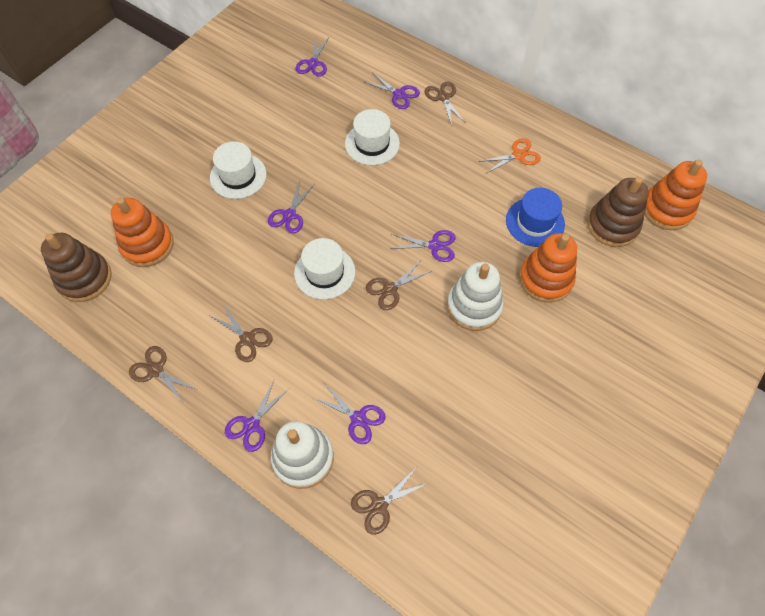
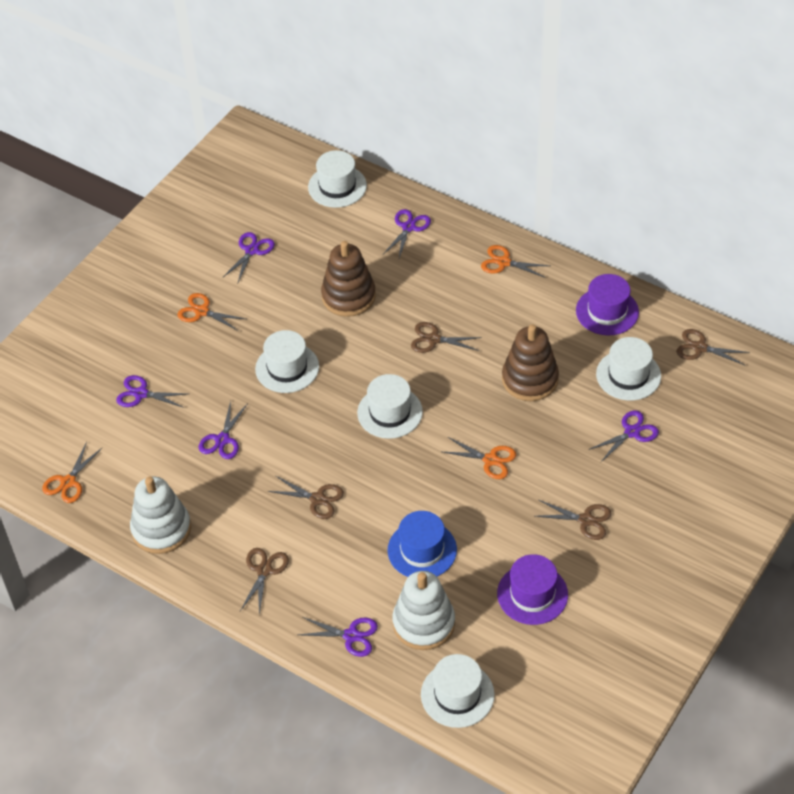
orange scissors: [478,138,541,173] = 1 -> [42,442,102,503] [177,293,245,331] [443,437,516,479] [481,245,550,278] = 4
orange stacking toy: [111,197,174,267] [519,233,577,303] [644,159,707,230] = 3 -> none = 0
purple hat: none = 0 -> [497,554,568,625] [576,274,639,335] = 2
white hat: [210,141,266,199] [294,238,355,300] [345,109,400,165] = 3 -> [255,330,319,393] [308,150,367,208] [357,374,423,439] [421,654,495,728] [596,337,661,401] = 5

